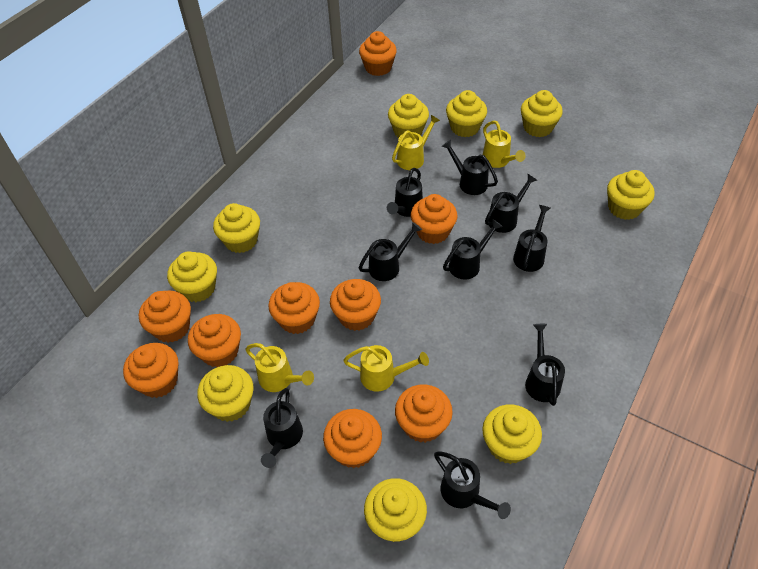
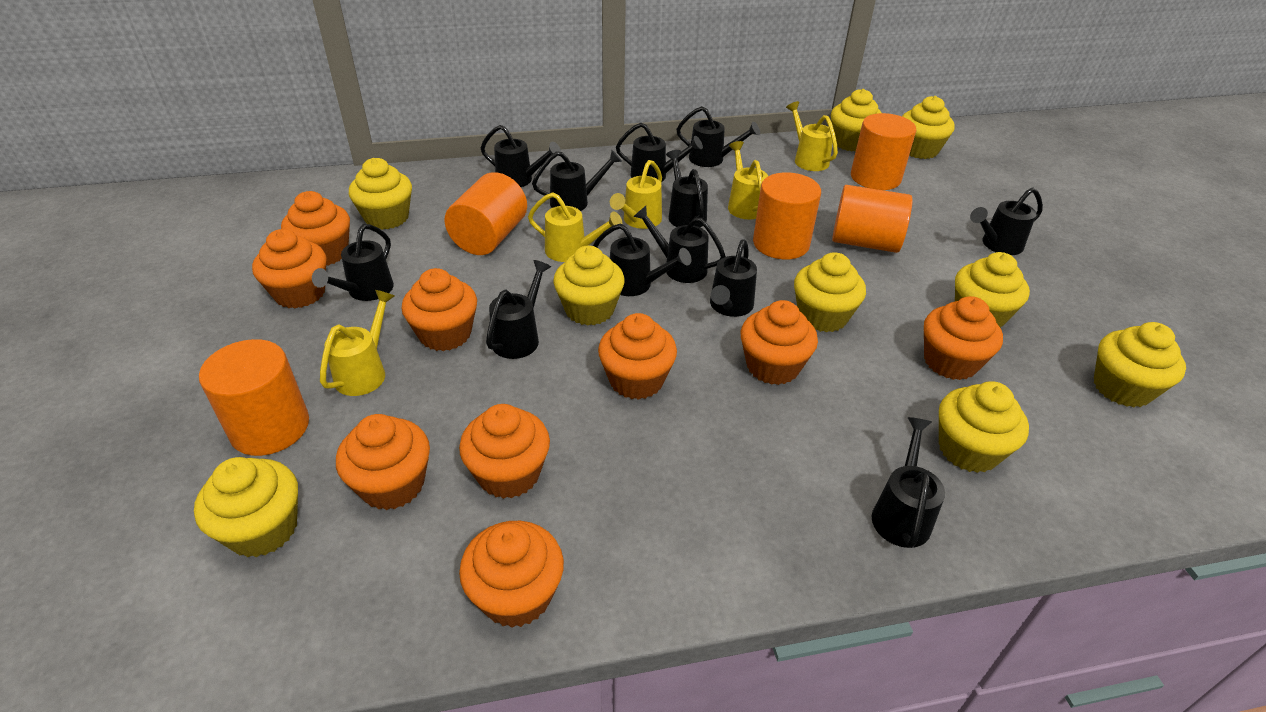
black watering can: [261,388,303,468] [359,222,422,281] [387,168,423,217] [434,451,511,519] [441,140,498,195] [443,219,503,280] [485,174,537,233] [513,205,551,272] [525,324,565,406] = 9 -> [312,224,394,301] [481,125,561,187] [486,260,551,359] [532,150,622,211] [593,224,691,296] [616,123,703,182] [633,206,726,283] [666,150,708,227] [676,106,760,167] [710,240,757,317] [872,417,945,548] [970,188,1043,255] = 12
orange cylinder: none = 0 -> [199,339,309,456] [444,172,527,255] [753,172,821,259] [832,185,913,253] [851,113,916,190] = 5
yellow watering can: [245,343,314,392] [343,345,429,392] [392,115,440,170] [483,120,526,168] = 4 -> [320,290,395,396] [528,192,622,262] [610,160,662,229] [728,141,768,219] [786,101,838,171] = 5

